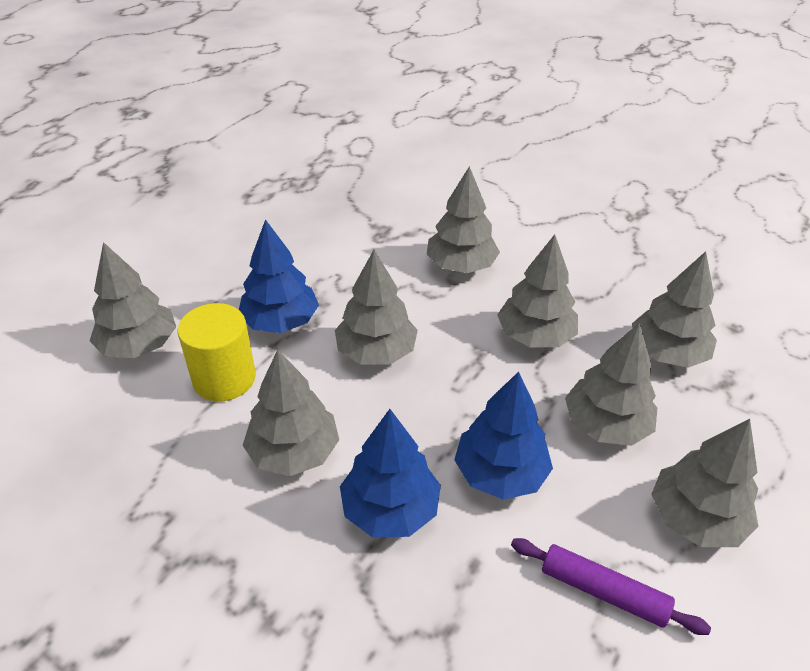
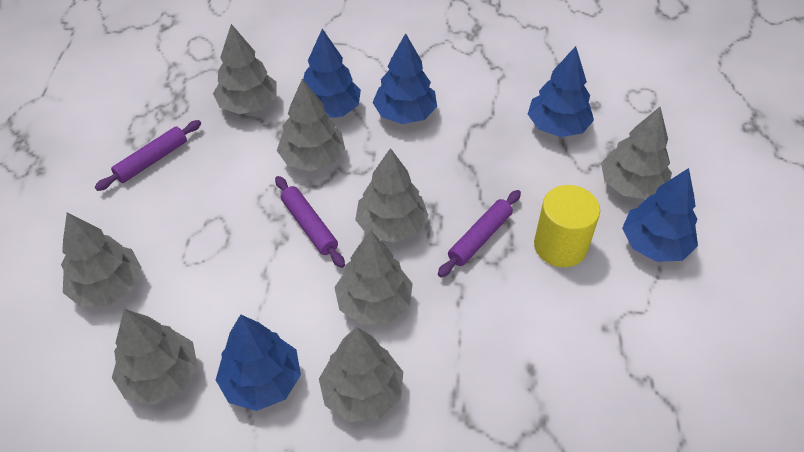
blue tree: [239,219,319,333] [340,409,441,537] [454,371,553,500] = 3 -> [216,314,301,411] [303,29,361,118] [372,33,437,124] [528,46,594,137] [622,168,698,262] = 5
purple rolling pin: [511,538,711,635] = 1 -> [95,120,201,191] [275,176,345,268] [438,190,521,277] = 3

